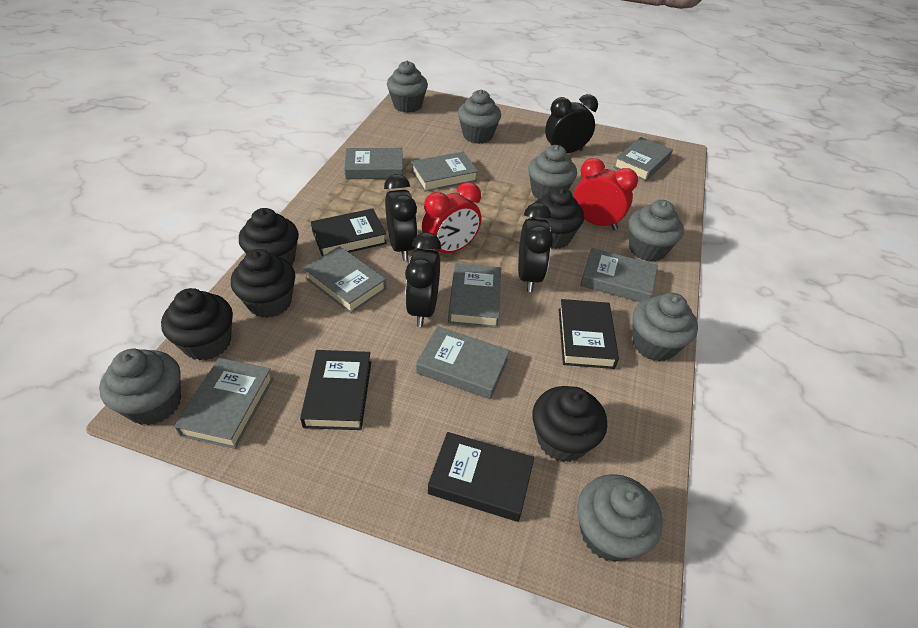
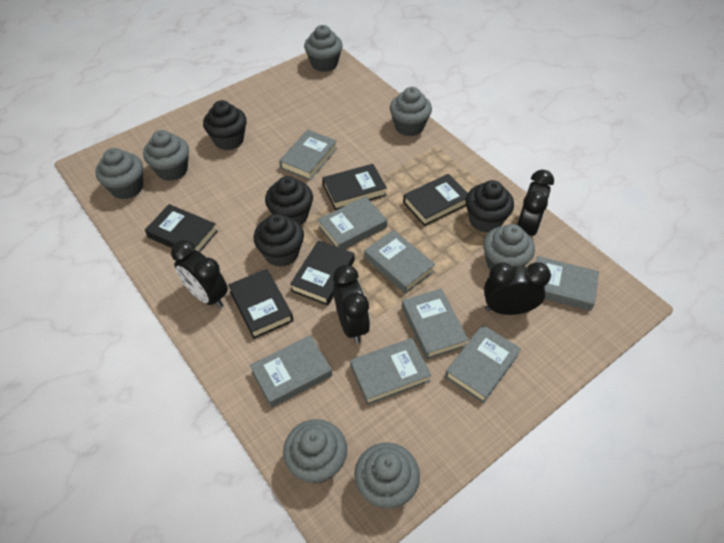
black book: [300,350,371,430] [311,208,387,256] [428,432,534,522] [559,299,619,369] = 4 -> [145,204,218,252] [228,269,293,339] [290,240,355,306] [322,164,387,210] [403,174,468,226] = 5
black cupcake: [161,288,233,361] [231,249,295,318] [239,208,299,265] [531,187,584,249] [532,386,607,462] = 5 -> [203,100,247,150] [253,213,304,267] [265,176,313,225] [466,180,514,233] = 4
red clock: [422,182,481,253] [574,158,638,230] = 2 -> none = 0

